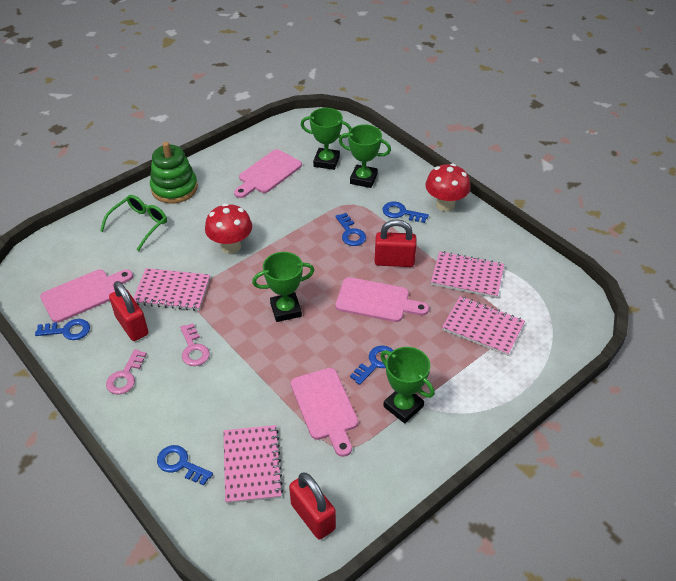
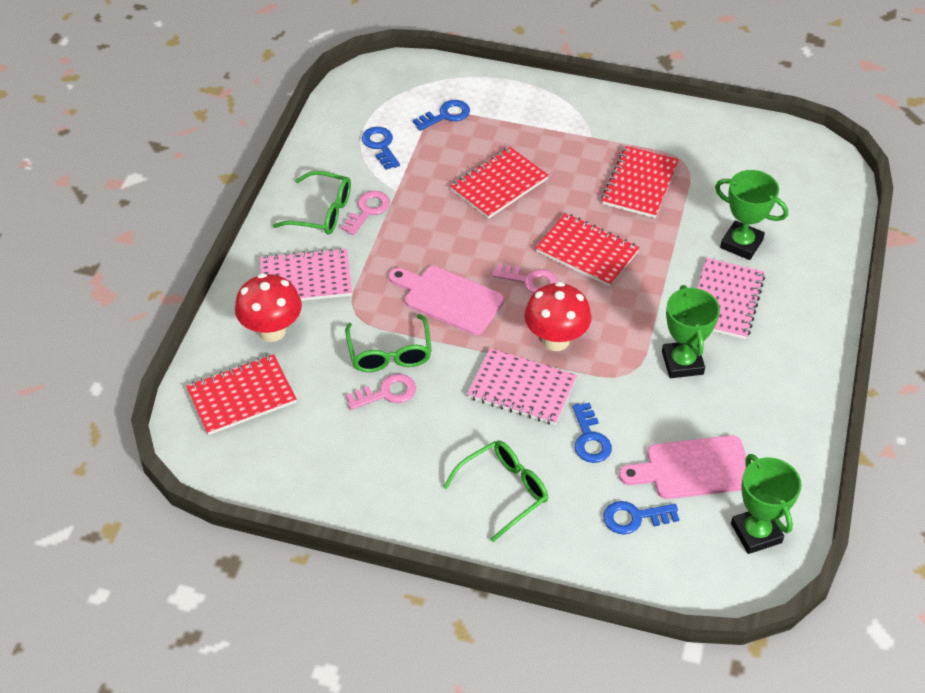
blue key: [35,319,90,340] [157,445,213,486] [335,213,366,246] [350,345,393,385] [383,201,429,223] = 5 -> [362,127,400,170] [413,100,470,131] [572,402,612,463] [603,501,679,535] = 4
green glasses: [100,195,167,251] = 1 -> [272,171,351,235] [345,314,432,372] [443,440,548,542] = 3
green stacking toy: [150,142,198,204] = 1 -> none = 0
green trophy: [252,252,315,322] [301,108,352,170] [339,124,391,188] [380,347,435,423] = 4 -> [662,285,720,378] [715,170,788,260] [731,454,802,554] = 3
pink cutting board: [40,269,133,323] [234,149,302,198] [291,368,358,457] [335,277,429,322] = 4 -> [389,266,504,335] [619,435,747,499] = 2
pink key: [106,349,147,395] [180,323,210,366] = 2 -> [341,191,390,235] [346,374,416,410] [492,264,559,293] = 3
pink notebook: [133,268,210,311] [223,425,283,504] [431,251,504,298] [442,296,525,356] = 4 -> [260,248,352,301] [467,348,577,425] [697,258,765,339] = 3
red notebook: none = 0 -> [186,354,297,435] [450,147,549,219] [536,213,640,287] [601,146,679,218] = 4
red padlock: [109,281,148,341] [289,473,336,540] [374,219,417,267] = 3 -> none = 0

